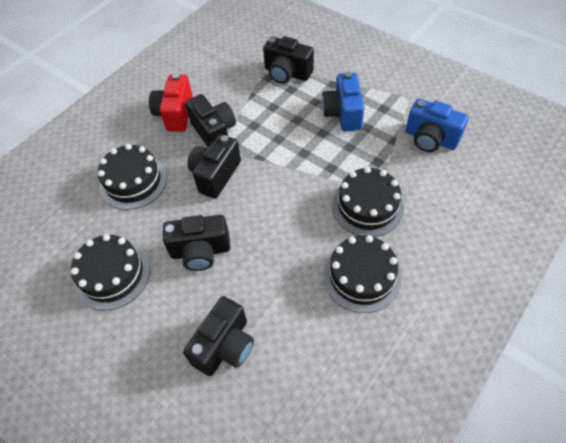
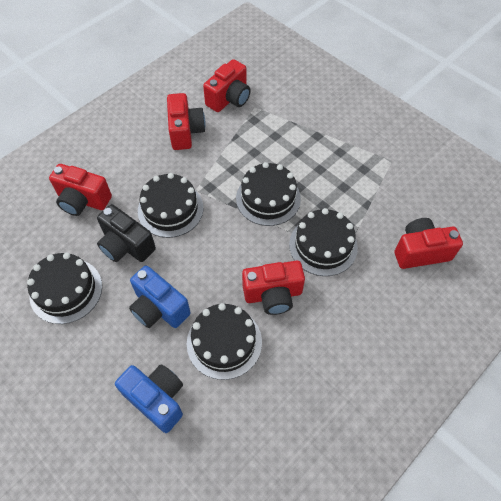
black cake: [71,234,150,310] [98,144,167,210] [323,235,402,313] [332,167,404,237] = 4 -> [27,253,102,324] [138,173,203,238] [187,303,262,380] [236,162,301,226] [289,208,358,276] = 5
black camera: [163,215,230,271] [183,296,254,376] [185,94,236,147] [187,134,241,199] [263,36,314,84] = 5 -> [97,204,156,262] = 1
red camera: [149,73,193,132] = 1 -> [49,164,112,216] [167,93,206,150] [203,59,251,112] [242,261,305,315] [395,218,463,269] = 5

